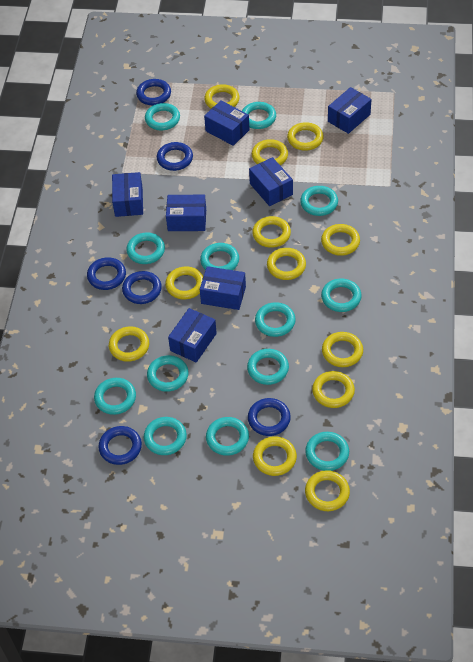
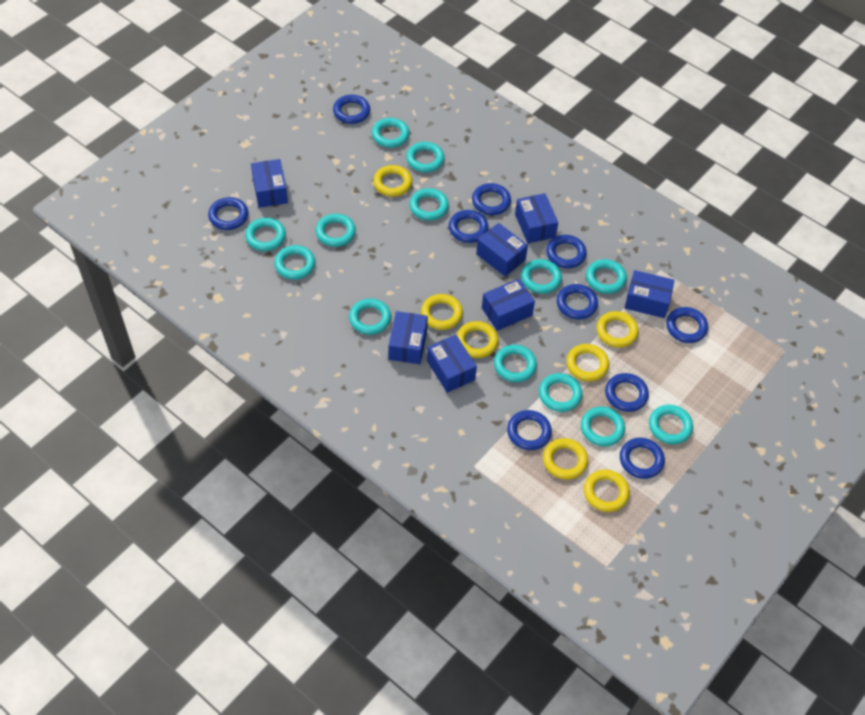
blue ring: [87,257,126,290] [98,426,142,465] [122,271,162,304] [136,79,171,105] [157,142,193,171] [248,398,291,436] = 6 -> [208,197,248,230] [333,95,370,124] [449,210,489,243] [472,183,511,215] [507,410,552,450] [546,235,587,268] [557,284,598,319] [605,373,649,412] [620,438,665,479] [666,307,708,343] = 10
yellow ring: [109,326,149,362] [165,267,203,299] [204,84,240,109] [252,139,288,165] [252,216,291,248] [253,436,297,476] [267,248,306,280] [287,122,324,151] [305,470,350,511] [312,371,355,408] [321,224,360,256] [322,332,363,367] = 12 -> [373,165,412,197] [421,294,463,330] [457,321,499,358] [543,438,588,480] [566,344,609,381] [584,470,630,512] [597,311,639,348] = 7

